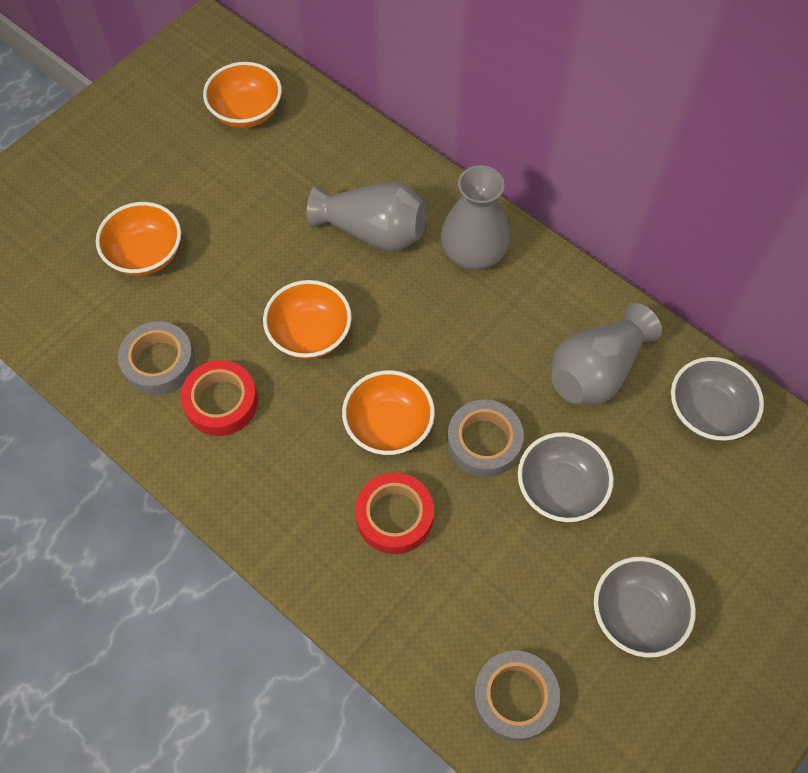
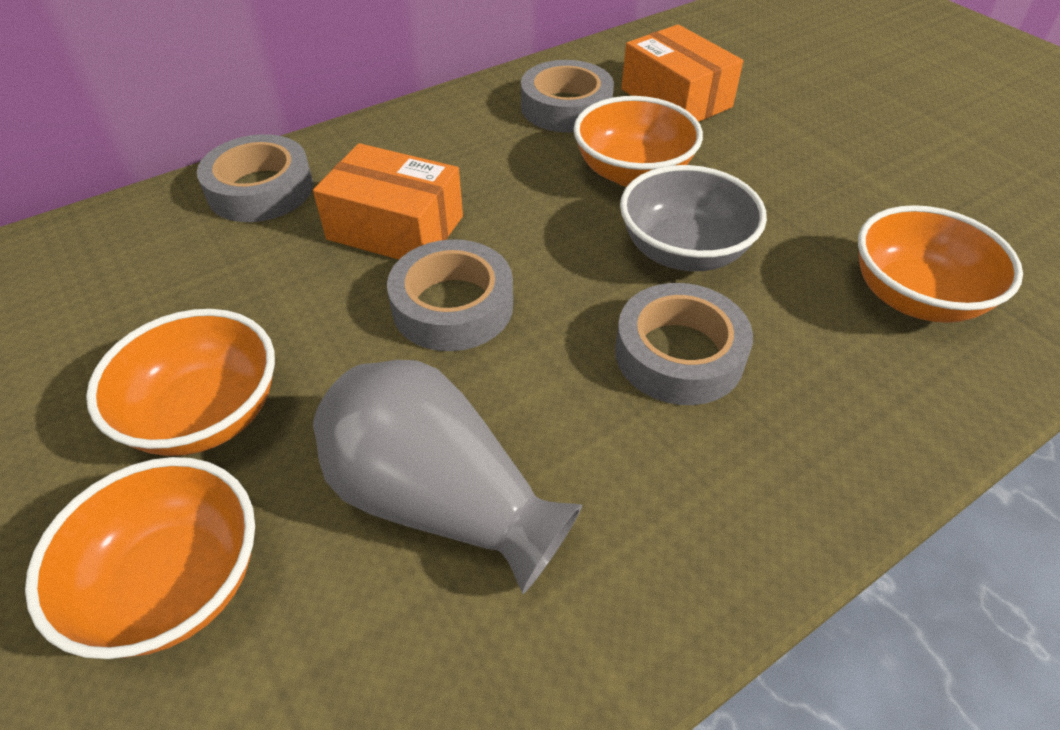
grey bowl: [518,432,614,522] [594,557,696,658] [671,357,764,441] = 3 -> [620,165,767,271] = 1
grey tape: [118,321,195,395] [447,400,524,477] [473,650,560,741] = 3 -> [197,134,313,222] [387,239,513,351] [521,60,614,132] [615,283,753,405] = 4
grey vase: [307,182,426,251] [441,165,510,270] [551,303,662,405] = 3 -> [313,360,582,594] = 1
orange box: none = 0 -> [313,143,463,260] [621,24,743,122] = 2
red tape: [181,360,258,436] [355,473,434,554] = 2 -> none = 0

